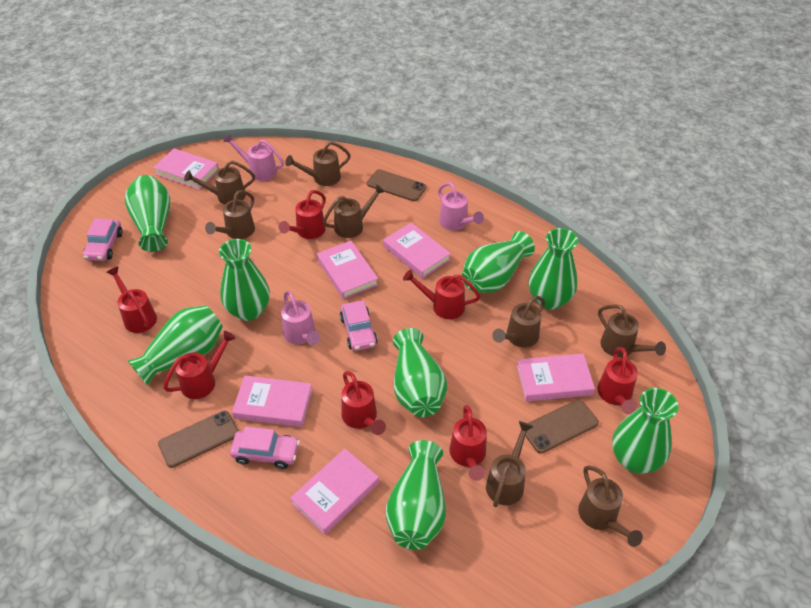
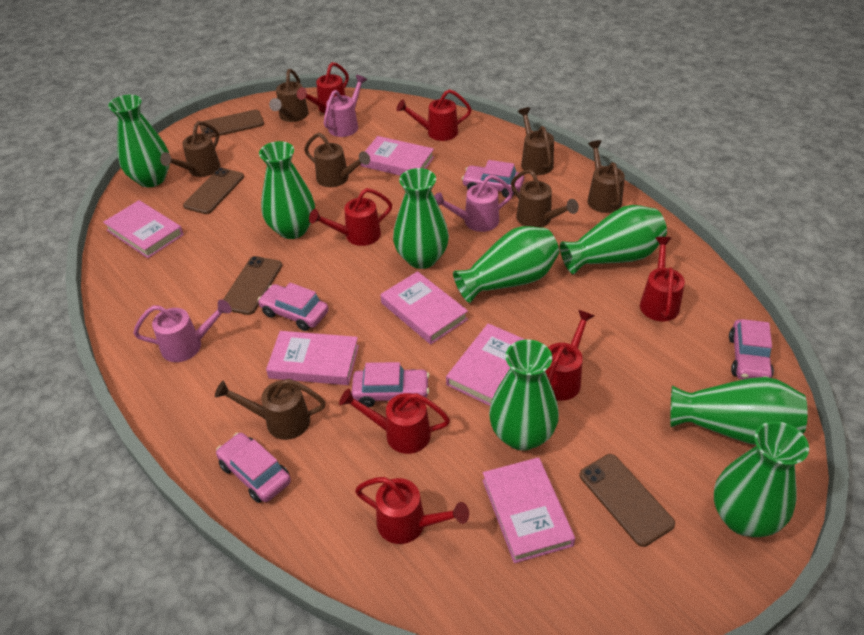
brown phone: [158,411,238,468] [367,169,426,201] [525,400,599,454] = 3 -> [183,168,244,214] [199,109,264,138] [223,256,282,315] [579,454,675,547] = 4
brown watering can: [184,161,255,204] [205,190,255,239] [285,141,351,186] [323,184,386,238] [486,421,534,507] [492,296,545,348] [578,465,643,547] [598,304,666,357] = 8 -> [160,121,220,177] [215,379,325,440] [269,69,308,122] [304,133,370,187] [511,169,579,227] [518,107,554,175] [588,140,625,213] = 7
pink car: [83,218,122,261] [230,426,300,469] [340,301,378,351] = 3 -> [216,433,291,503] [258,282,329,331] [352,362,430,407] [462,160,524,198] [729,319,774,380] = 5

